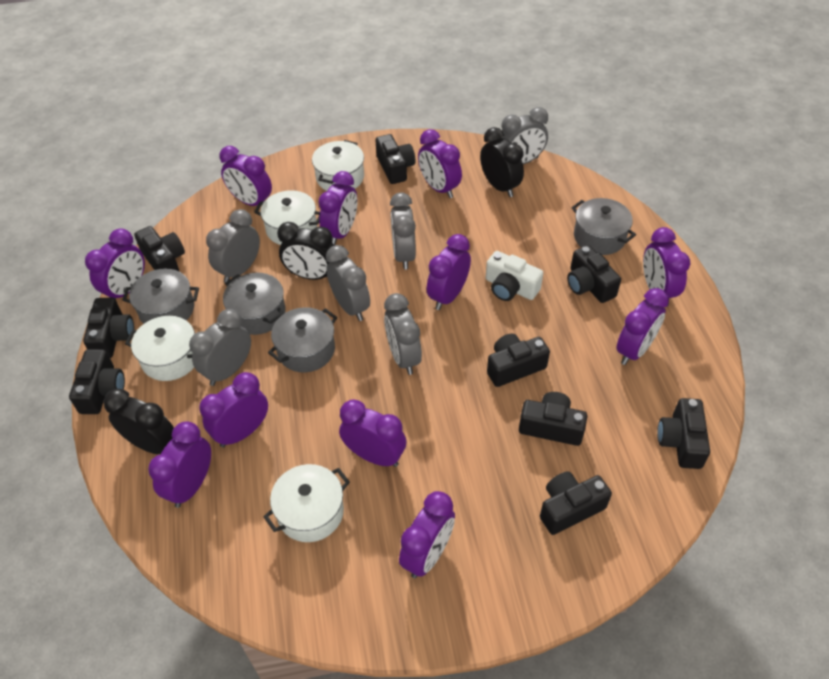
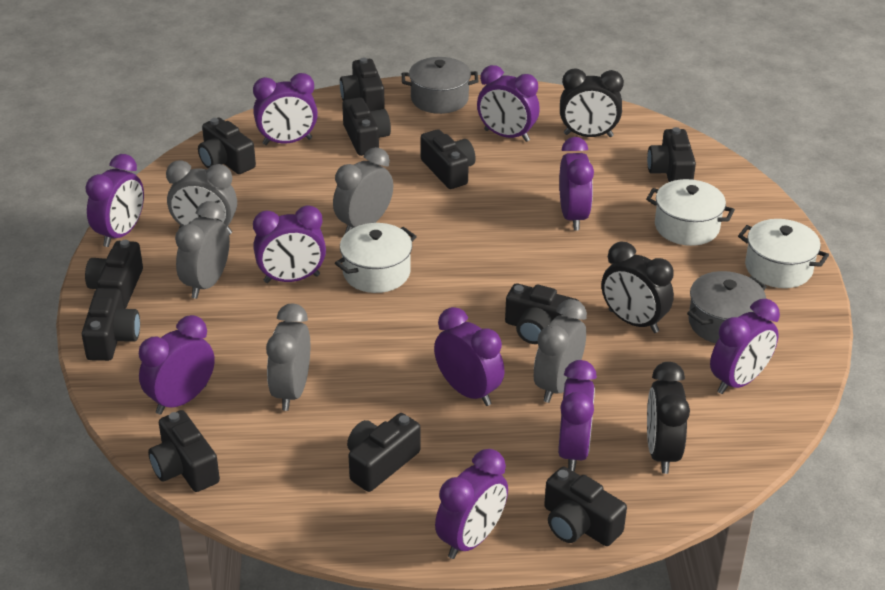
black camera: [69,349,125,414] [83,297,134,358] [134,226,185,271] [376,134,415,184] [487,334,550,387] [519,392,587,446] [540,471,612,535] [567,245,621,303] [657,398,710,469] = 9 -> [82,288,140,361] [85,240,143,309] [148,410,220,492] [198,118,256,174] [340,58,385,111] [342,98,391,156] [347,413,421,492] [421,129,476,189] [505,283,579,344] [544,466,627,546] [647,127,696,182] = 11
grey clock: [189,309,251,386] [206,209,260,283] [326,245,370,321] [384,293,422,375] [390,193,416,270] [501,107,548,164] = 6 -> [166,160,237,235] [175,201,230,299] [266,304,310,411] [333,147,393,234] [534,299,587,403] = 5
grey pot: [122,269,199,324] [223,273,286,335] [268,307,337,373] [572,198,636,255] = 4 -> [402,57,479,114] [687,271,767,343] = 2
purple clock: [85,228,145,299] [148,421,211,508] [199,372,268,448] [219,146,272,206] [318,171,357,246] [339,399,407,467] [399,491,455,578] [418,129,462,198] [427,234,471,310] [616,288,669,365] [643,227,690,306] = 11 -> [85,154,144,247] [139,315,215,415] [253,73,318,145] [253,205,326,283] [434,307,505,406] [435,449,508,559] [477,65,540,142] [558,360,597,472] [559,137,594,230] [710,299,780,394] = 10
white camera: [486,251,543,301] = 1 -> none = 0
white pot: [125,316,195,381] [254,190,320,245] [263,464,350,542] [312,140,364,191] = 4 -> [335,223,417,293] [646,179,735,246] [738,219,829,288] = 3

